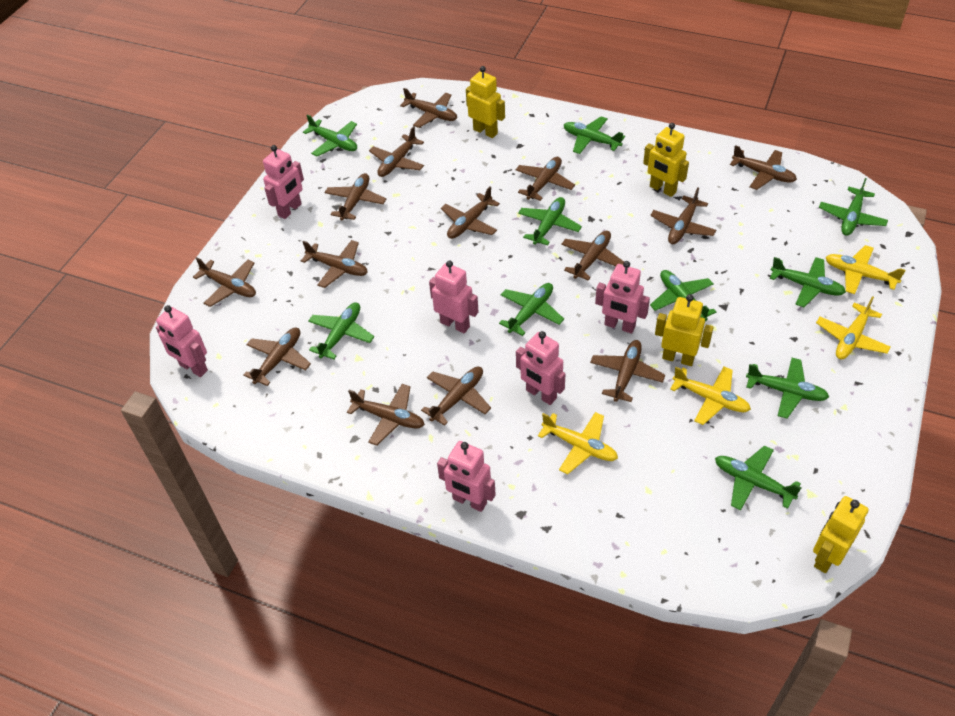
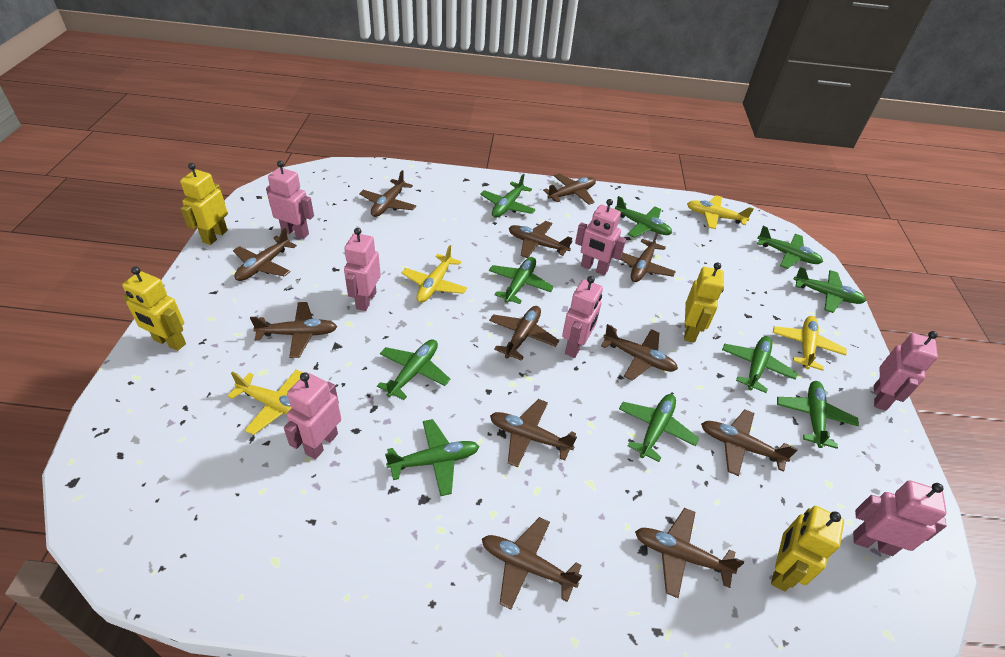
brown plane: [193,257,256,307] [243,328,311,386] [301,240,368,288] [325,173,386,221] [347,384,425,446] [369,126,424,177] [400,88,457,128] [421,367,491,426] [441,186,500,239] [516,157,575,201] [561,230,624,281] [590,340,665,402] [650,187,716,244] [730,145,797,190] = 14 -> [233,228,297,281] [250,302,337,358] [359,170,416,217] [482,517,582,609] [489,306,559,361] [490,399,577,467] [509,221,572,258] [543,174,596,205] [601,324,678,381] [620,231,676,282] [635,508,744,598] [701,409,798,476] = 12
pink robot: [156,305,208,377] [263,145,304,219] [429,261,479,333] [437,441,496,512] [516,331,565,405] [595,261,650,334] = 6 -> [266,161,314,239] [284,372,341,459] [344,228,381,311] [562,276,603,358] [575,199,626,275] [853,480,947,556] [874,331,938,411] = 7

